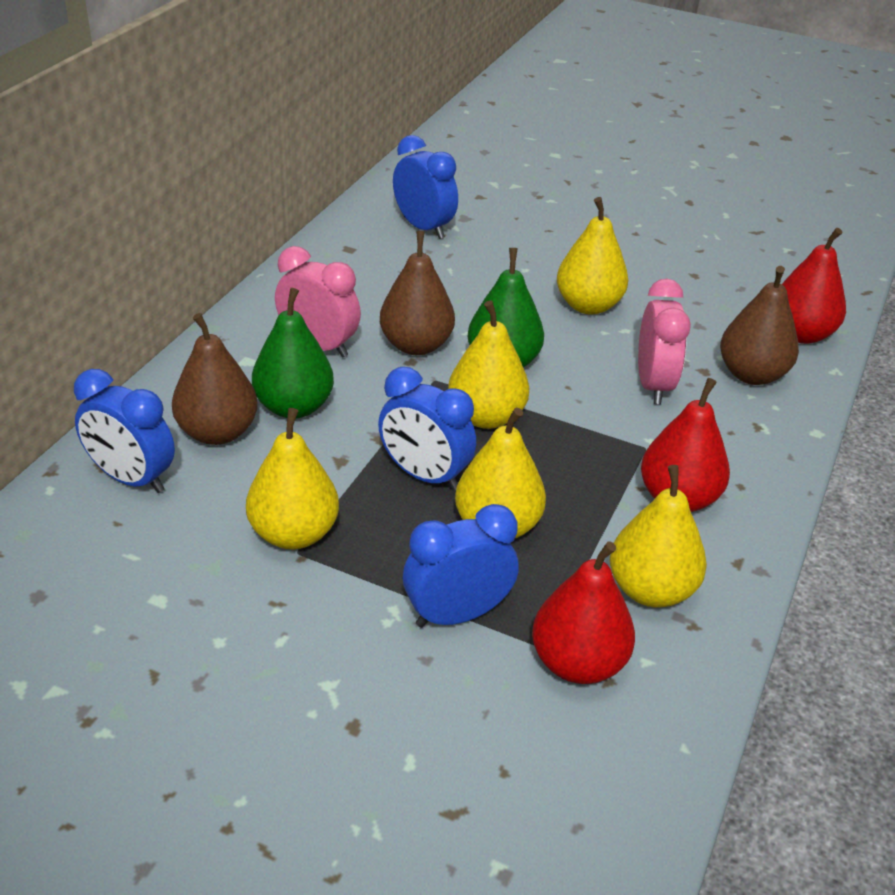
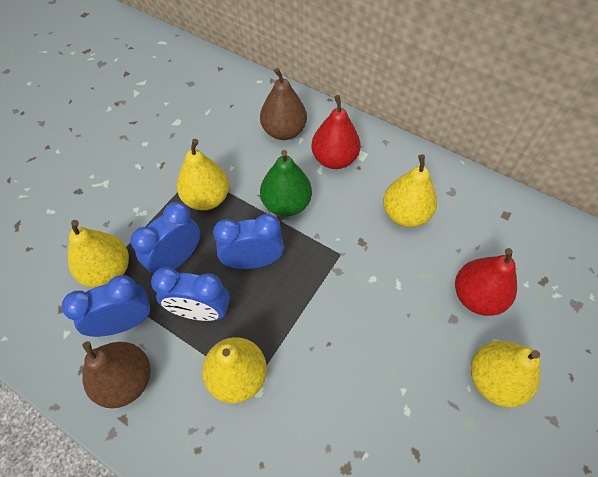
brown pear: [172,313,258,445] [380,231,455,355] [720,266,799,385] = 3 -> [82,341,151,408] [260,68,307,140] = 2
green pear: [252,288,334,418] [468,248,544,367] = 2 -> [260,150,312,217] = 1
pink clock: [275,246,361,358] [638,279,691,404] = 2 -> none = 0
red pear: [532,541,635,684] [641,378,730,512] [782,228,846,344] = 3 -> [311,95,361,169] [455,248,517,316] = 2

